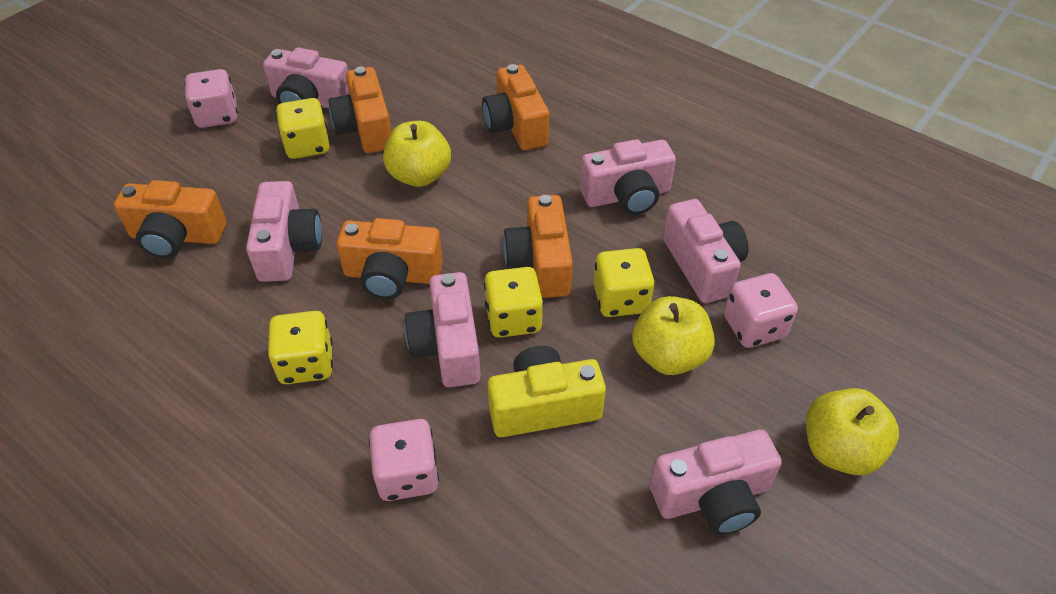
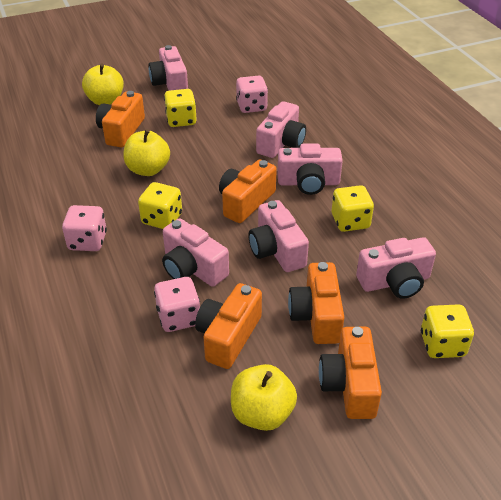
yellow camera: [488,346,606,437] = 1 -> none = 0

